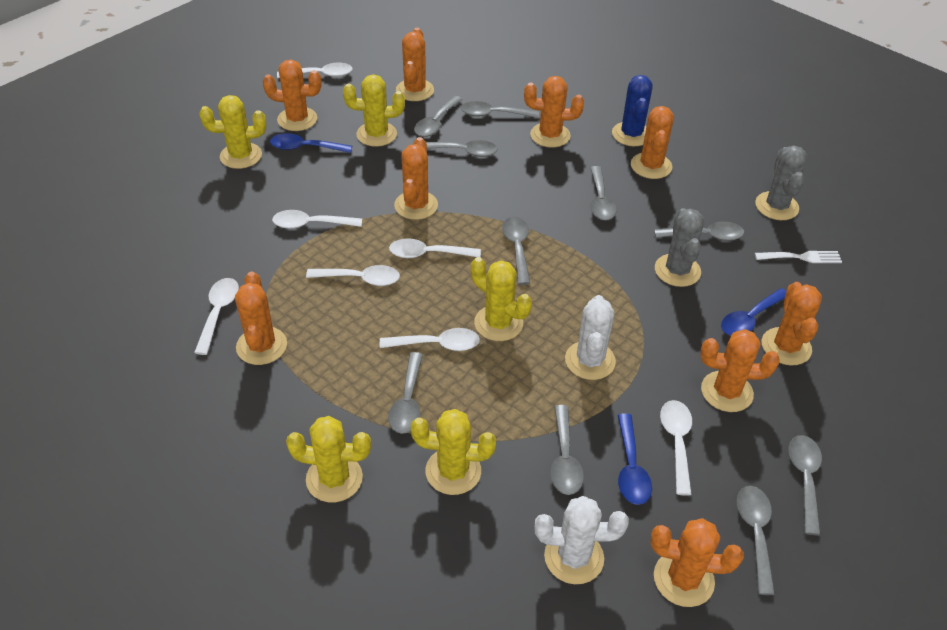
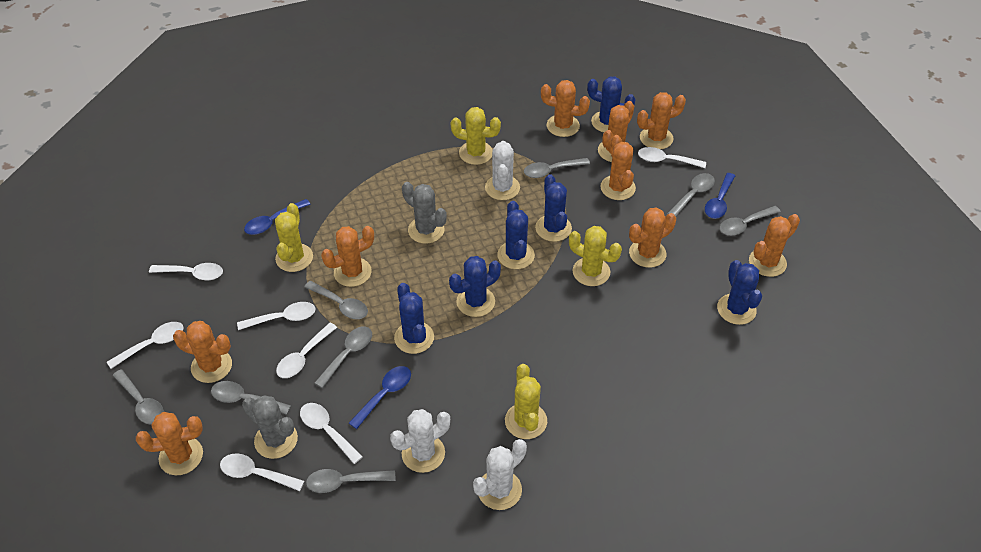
blue cactus: [612,75,653,146] = 1 -> [394,283,434,354] [449,256,501,317] [497,201,535,269] [535,174,572,242] [587,76,636,133] [717,260,762,325] = 6
grey spoon: [388,352,423,434] [414,96,463,137] [426,140,498,157] [461,101,539,118] [502,217,530,285] [550,405,584,495] [590,166,617,220] [654,222,744,241] [737,486,775,595] [788,435,822,535] = 10 -> [112,369,164,425] [211,381,291,415] [304,281,368,319] [306,469,396,493] [315,326,372,388] [524,158,590,178] [667,173,715,217] [719,206,781,236] = 8
white cactus: [535,496,629,584] [565,295,616,380] = 2 -> [390,409,450,473] [473,439,527,510] [485,141,520,200] = 3
white fork: [755,251,842,263] = 1 -> none = 0
yellow cactus: [200,95,266,169] [286,416,371,502] [343,74,405,147] [411,409,496,495] [471,257,532,341] = 5 -> [275,203,313,272] [451,107,501,165] [505,364,547,439] [569,226,622,286] = 4

